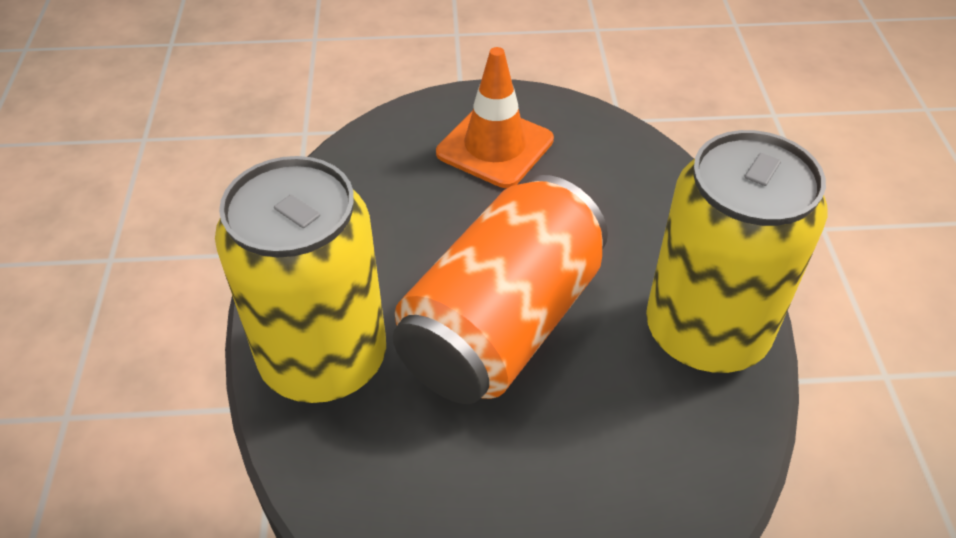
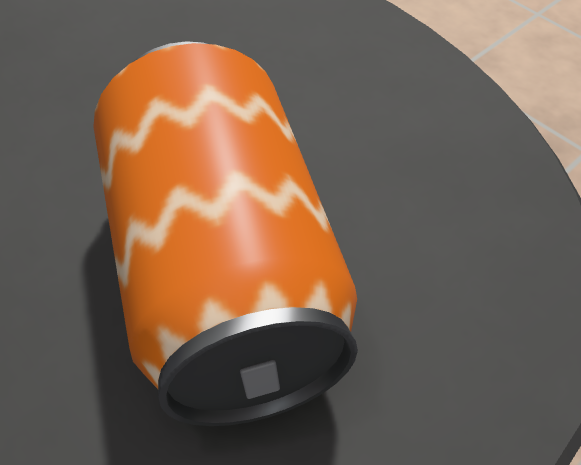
orange traffic cone: [436,47,554,188] = 1 -> none = 0
yellow can: [215,156,386,403] [646,130,828,373] = 2 -> none = 0

